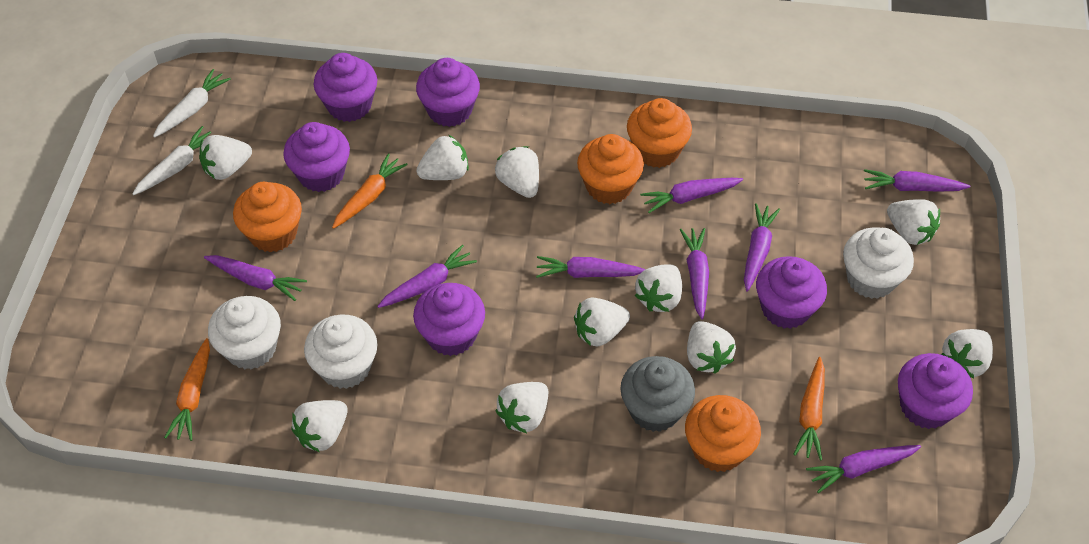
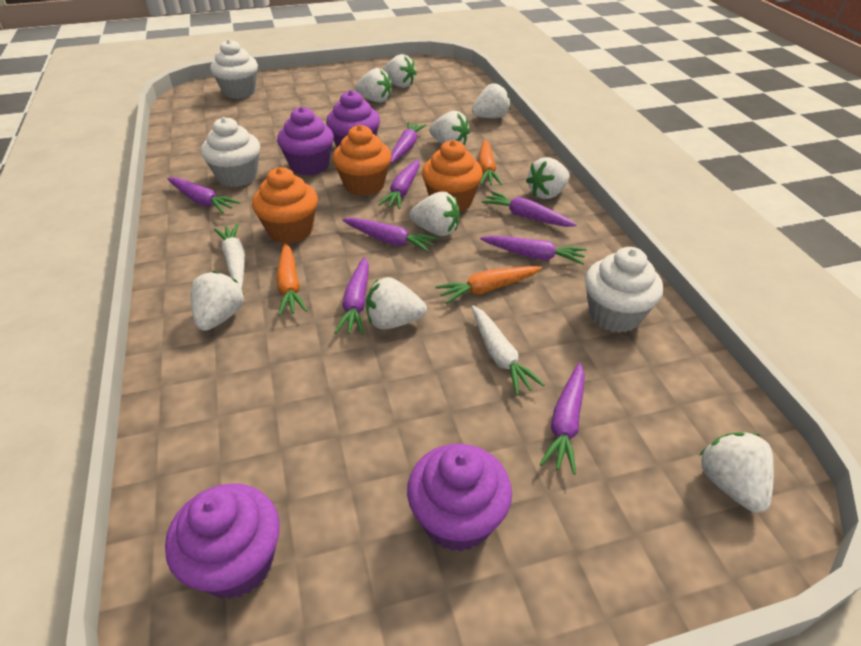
grey cupcake: [620,356,695,432] = 1 -> none = 0
orange cupcake: [233,182,302,253] [577,134,644,204] [627,98,692,168] [685,395,761,472] = 4 -> [252,167,318,244] [333,125,392,196] [422,140,483,212] = 3
purple cupcake: [283,122,350,192] [314,53,377,122] [413,283,485,356] [416,58,480,127] [756,256,827,329] [898,353,973,429] = 6 -> [165,483,280,599] [277,107,334,176] [326,90,380,147] [407,444,512,552] = 4
white strawberry: [199,135,252,180] [291,400,348,452] [416,135,469,180] [495,146,539,198] [495,382,548,433] [574,298,630,347] [635,264,682,312] [687,321,736,374] [887,199,940,245] [940,329,993,378] = 10 -> [191,271,244,331] [355,68,392,103] [366,277,427,329] [382,54,417,88] [410,191,460,236] [429,111,470,145] [472,83,511,118] [526,157,570,199] [699,432,774,513] = 9

